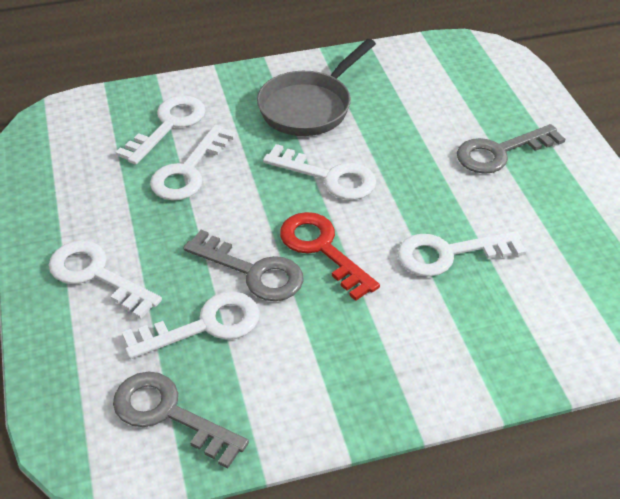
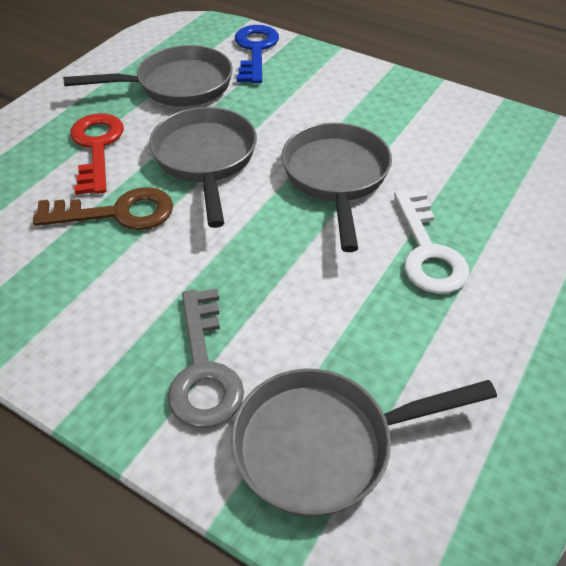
blue key: none = 0 -> [235,25,279,83] = 1
brown key: none = 0 -> [33,187,173,230] = 1
grey key: [113,372,249,469] [183,230,304,301] [457,124,565,174] = 3 -> [168,288,244,428] = 1
grey pan: [257,39,376,136] = 1 -> [63,45,233,106] [149,107,257,228] [231,369,497,517] [282,123,392,252] = 4
white key: [49,240,162,319] [115,96,206,165] [122,291,260,359] [150,125,237,200] [263,144,376,200] [397,231,526,277] = 6 -> [394,189,470,294] = 1

